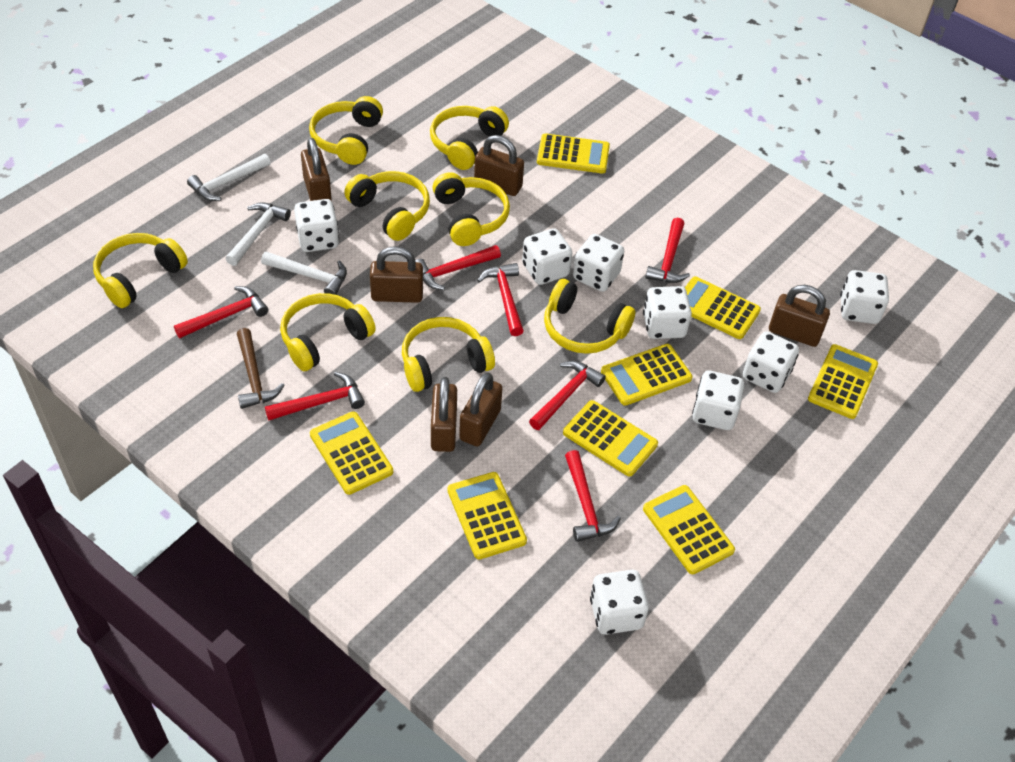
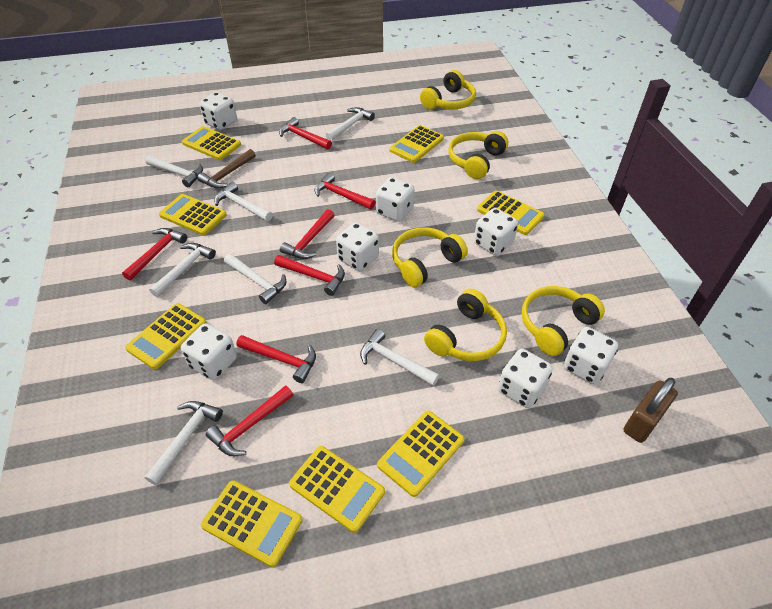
brown padlock: [301,138,332,201] [370,246,423,303] [431,377,457,452] [459,372,503,447] [474,135,524,196] [769,285,830,347] = 6 -> [624,378,678,443] = 1
white dice: [294,199,339,252] [522,228,572,285] [573,234,624,292] [590,570,649,635] [643,286,692,339] [692,371,744,430] [743,331,799,393] [840,270,889,324] = 8 -> [181,323,237,380] [199,92,237,130] [336,222,379,271] [376,177,414,222] [474,208,518,256] [498,349,553,408] [564,327,618,384] = 7
white hammer: [187,154,271,201] [226,202,291,266] [261,251,347,295] = 3 -> [145,155,203,187] [145,401,223,485] [149,243,216,297] [214,182,273,221] [224,254,286,304] [326,107,375,141] [360,329,439,386] = 7
yellow headphones: [93,233,188,308] [280,293,376,371] [309,96,383,165] [344,171,430,241] [402,317,495,392] [430,106,509,170] [433,172,510,246] [544,279,635,354] = 8 -> [392,227,468,287] [420,70,476,109] [424,289,507,361] [448,131,508,179] [522,286,605,356] = 5

